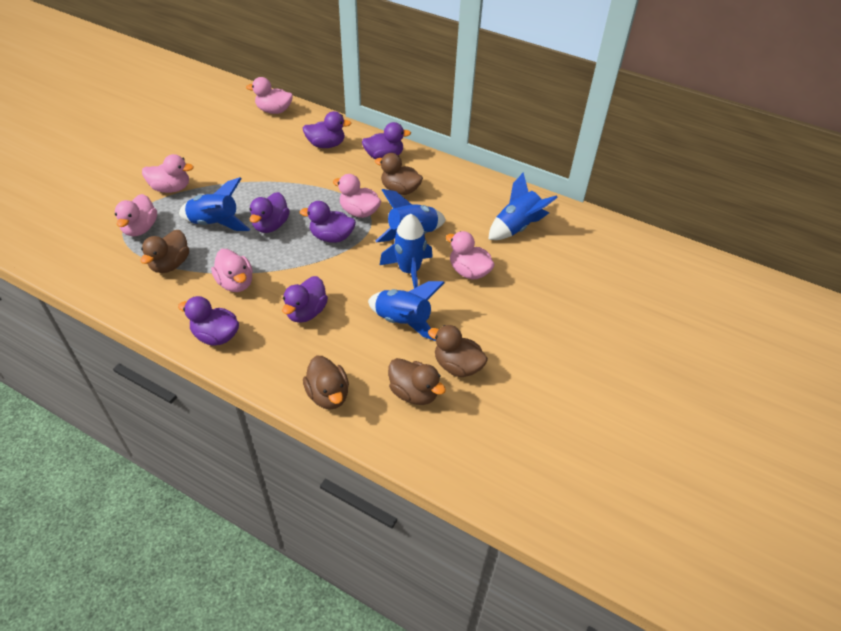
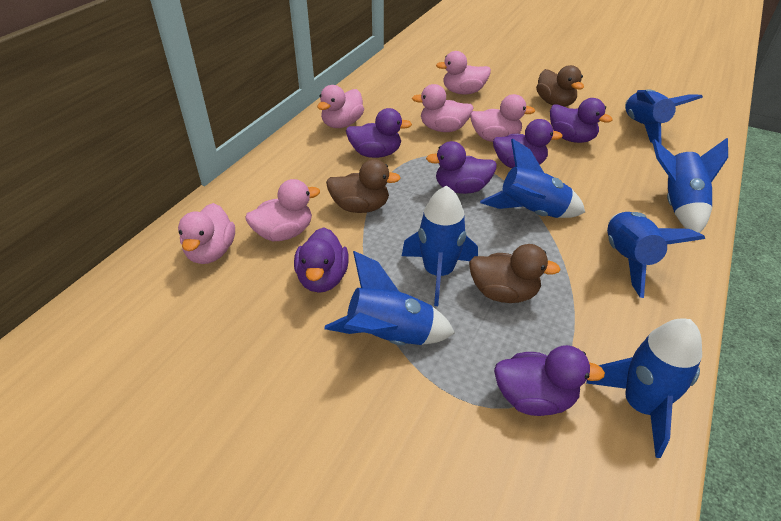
blue rocket: [179,177,250,231] [368,281,445,341] [376,189,446,242] [380,214,433,288] [488,173,558,240] = 5 -> [324,251,455,345] [402,185,478,306] [480,139,585,218] [586,318,702,458] [607,212,705,298] [625,90,703,145] [652,138,728,233] = 7
brown duck: [141,230,189,273] [303,356,349,409] [375,153,423,195] [388,358,446,405] [428,325,488,377] = 5 -> [326,159,401,213] [469,244,561,303] [536,65,584,107] = 3

